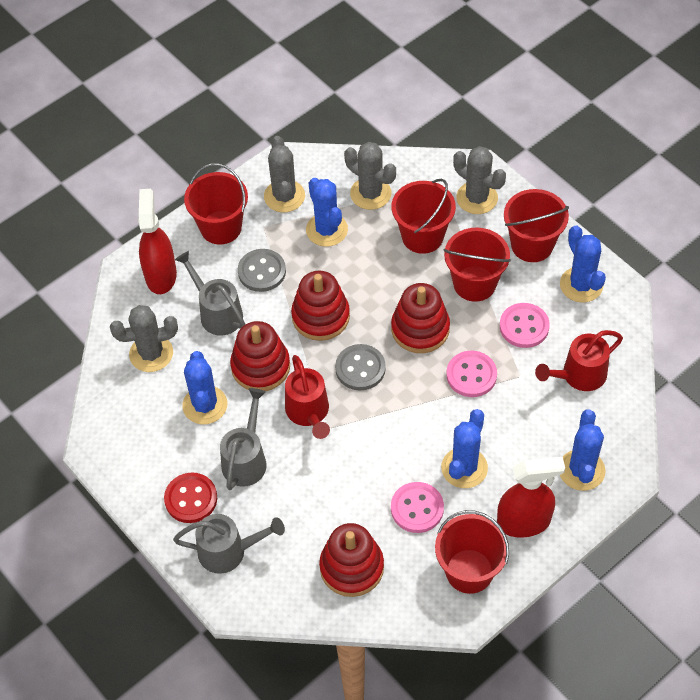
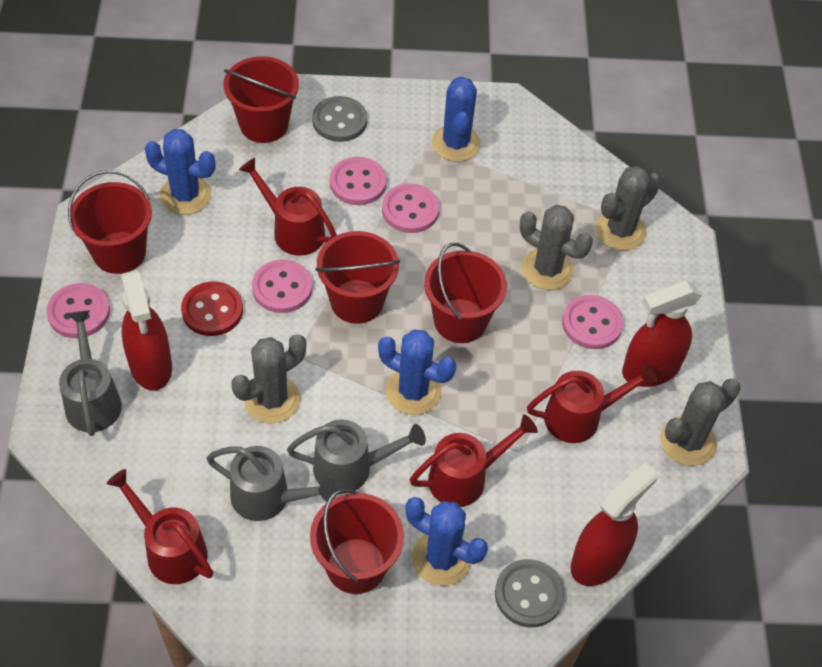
blue cactus: [182,351,227,424] [306,178,348,247] [441,409,488,488] [560,225,606,302] [560,410,606,491] = 5 -> [145,129,216,215] [378,329,456,415] [405,497,488,586] [432,77,481,162] = 4
pink button: [391,482,444,533] [446,351,497,397] [500,303,550,348] = 3 -> [47,283,110,338] [252,259,312,313] [330,157,387,205] [382,183,439,233] [562,295,623,349] = 5
red spray bottle: [138,189,177,294] [497,457,565,538] = 2 -> [121,270,172,391] [571,463,658,586] [622,280,702,387] = 3
red stacking toy: [230,321,290,391] [291,271,350,341] [319,523,384,597] [391,283,450,353] = 4 -> none = 0
red watering can: [285,355,330,439] [535,330,623,391] = 2 -> [107,469,213,584] [239,158,337,256] [410,414,538,507] [527,363,658,443] = 4

